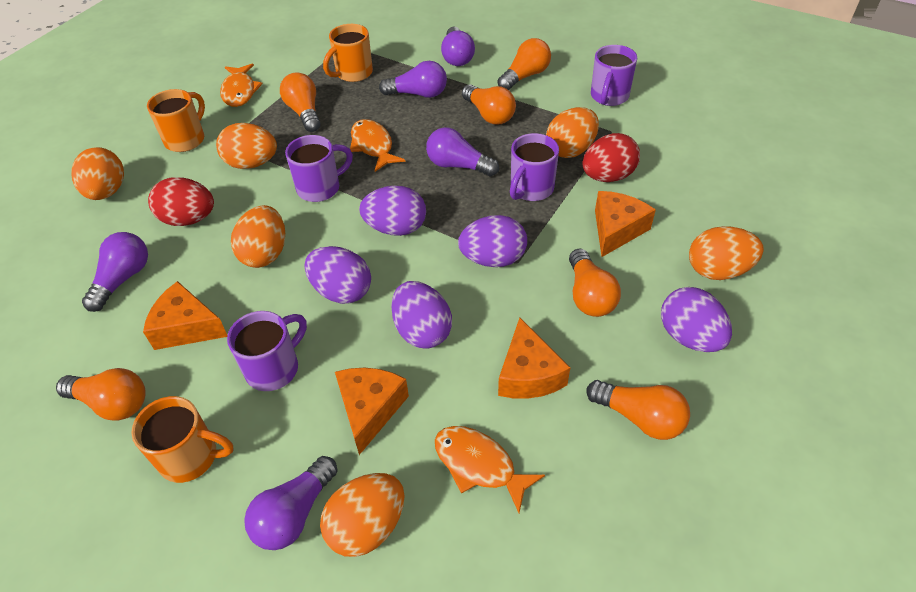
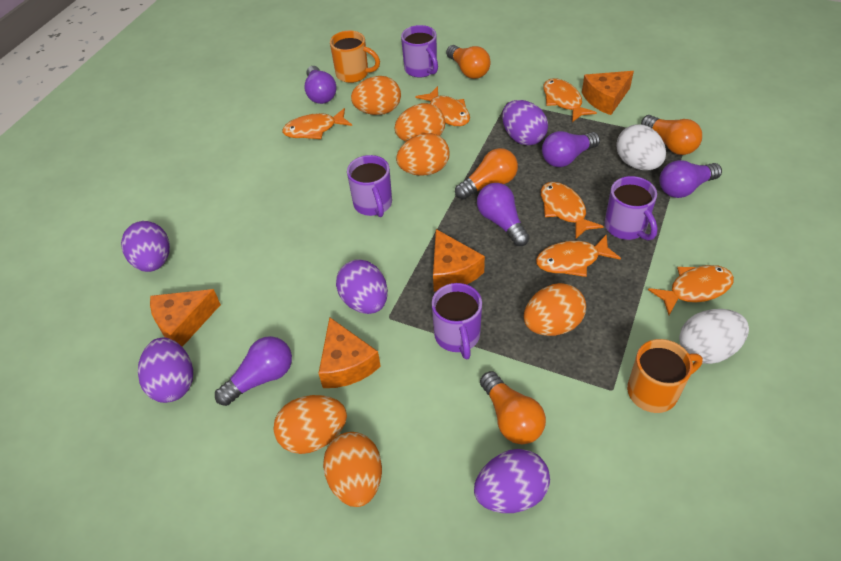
orange fish: [220,63,262,107] [350,119,405,172] [435,426,545,513] = 3 -> [282,108,352,139] [415,86,470,126] [536,234,621,277] [541,182,604,239] [543,78,597,122] [648,265,734,315] = 6
orange light bulb: [56,368,146,421] [280,72,320,132] [462,84,516,125] [498,38,551,90] [569,249,621,317] [586,380,690,440] = 6 -> [446,45,490,79] [455,148,518,200] [480,371,546,444] [641,115,702,155] = 4
orange mug: [131,396,234,483] [147,89,205,152] [323,24,373,82] = 3 -> [330,31,380,83] [627,339,703,413] = 2
red egg: [148,177,214,226] [583,133,640,182] = 2 -> none = 0
white egg: none = 0 -> [616,124,666,170] [679,309,749,364] = 2

